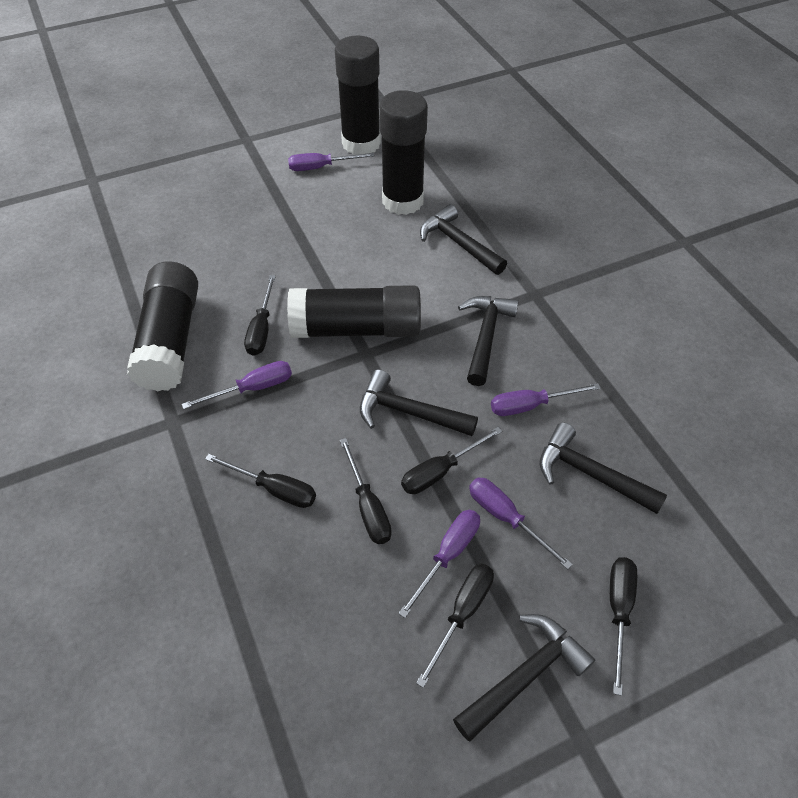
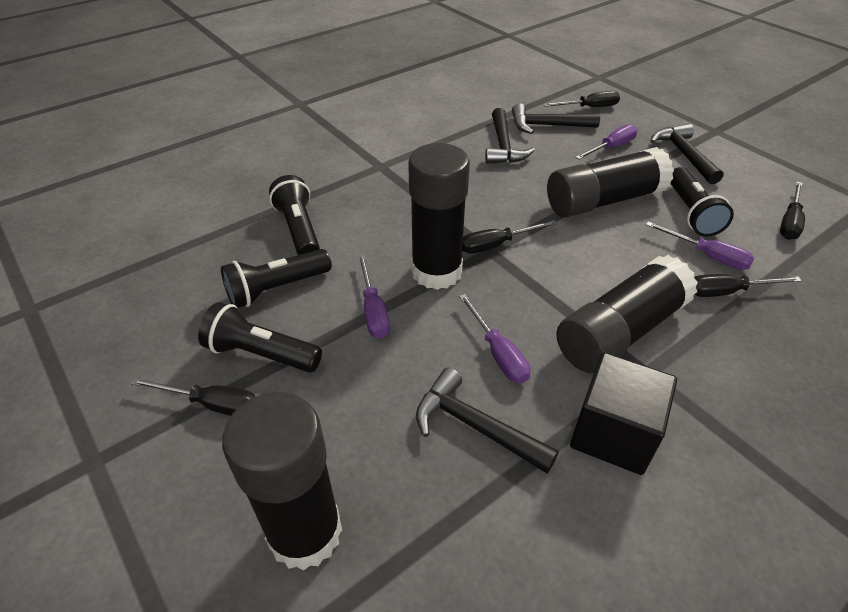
black cube: none = 0 -> [570,352,677,475] = 1
black flashlight: none = 0 -> [198,302,322,372] [221,249,332,308] [269,175,320,255] [671,167,734,237] = 4
black hammer: [360,369,478,436] [420,204,507,275] [453,614,595,741] [458,296,519,386] [540,422,667,514] = 5 -> [416,368,559,473] [485,108,535,164] [512,103,600,134] [650,123,724,184] = 4
black screwdriver: [205,454,316,508] [244,275,276,356] [340,438,392,544] [401,427,502,494] [416,564,494,688] [610,557,637,696] = 6 -> [130,378,256,416] [462,220,557,254] [543,91,620,107] [694,274,802,297] [780,181,805,240] = 5
purple screwdriver: [182,361,292,409] [288,153,375,171] [398,510,480,618] [469,477,573,570] [491,383,601,416] = 5 -> [358,254,390,338] [459,294,531,383] [575,124,638,160] [646,221,754,270] = 4

